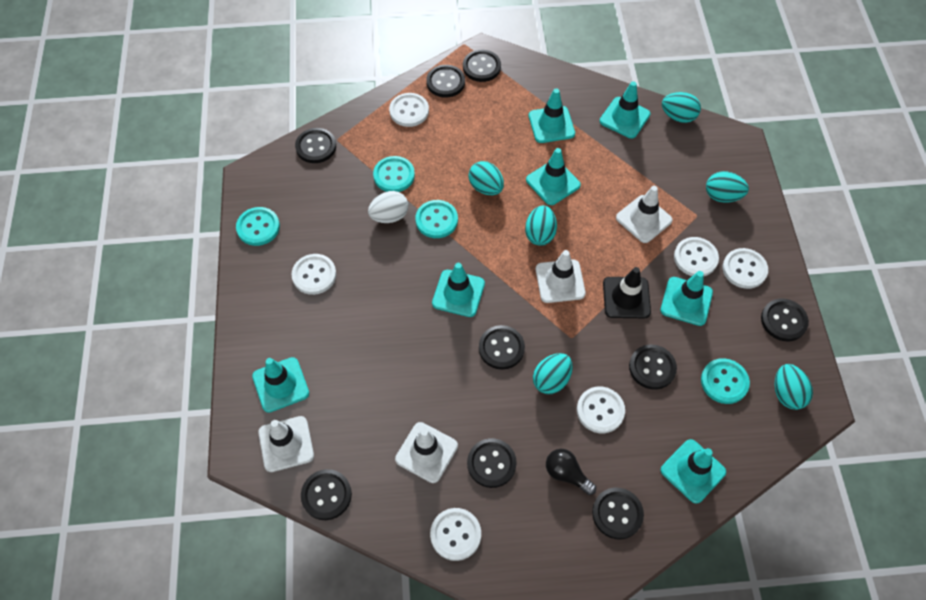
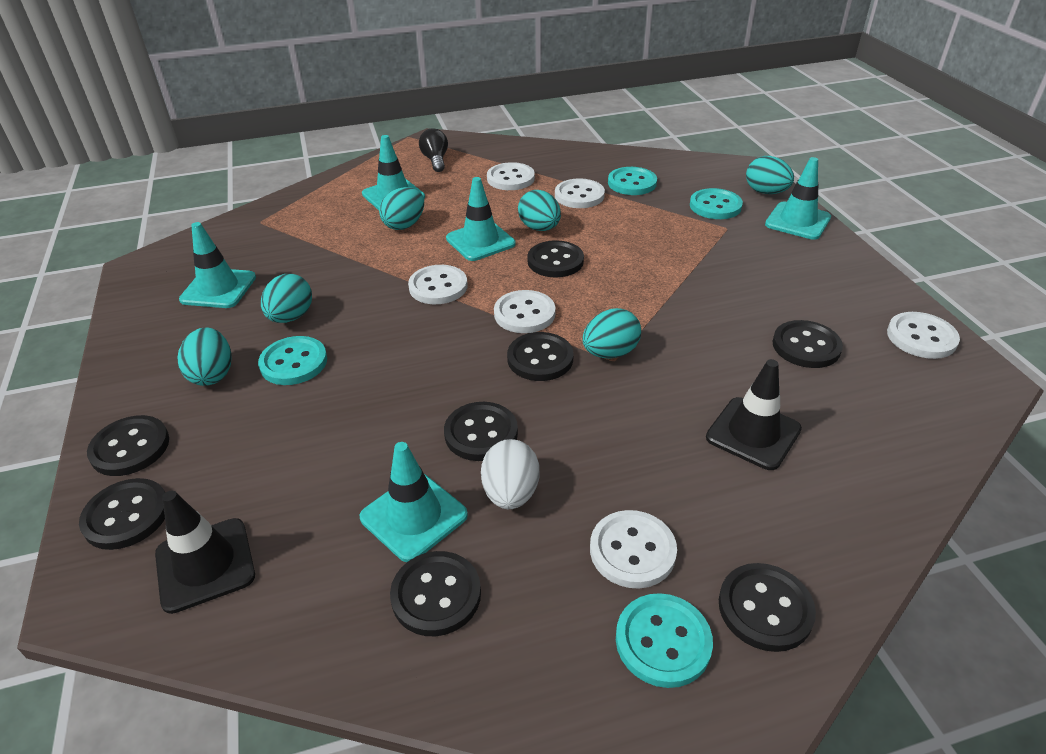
black button: [295,128,336,163] [301,469,352,520] [426,65,465,98] [463,50,501,82] [467,438,517,488] [479,325,525,370] [592,488,644,539] [629,345,677,390] [761,299,809,341] = 9 -> [79,478,165,550] [87,415,169,476] [390,551,481,636] [444,402,518,461] [507,332,574,381] [527,240,584,278] [719,563,816,652] [773,320,843,368] = 8
black traffic cone: [603,267,651,318] = 1 -> [155,491,255,614] [706,359,802,470] = 2
turquoise traffic cone: [252,357,309,413] [432,263,485,317] [526,148,581,205] [529,88,575,143] [600,81,650,138] [660,439,726,504] [661,271,713,326] = 7 -> [179,222,256,308] [360,442,468,562] [362,135,425,210] [446,177,516,261] [765,157,831,240] = 5
white traffic cone: [258,416,314,472] [395,422,458,483] [536,250,586,303] [616,186,673,243] = 4 -> none = 0

